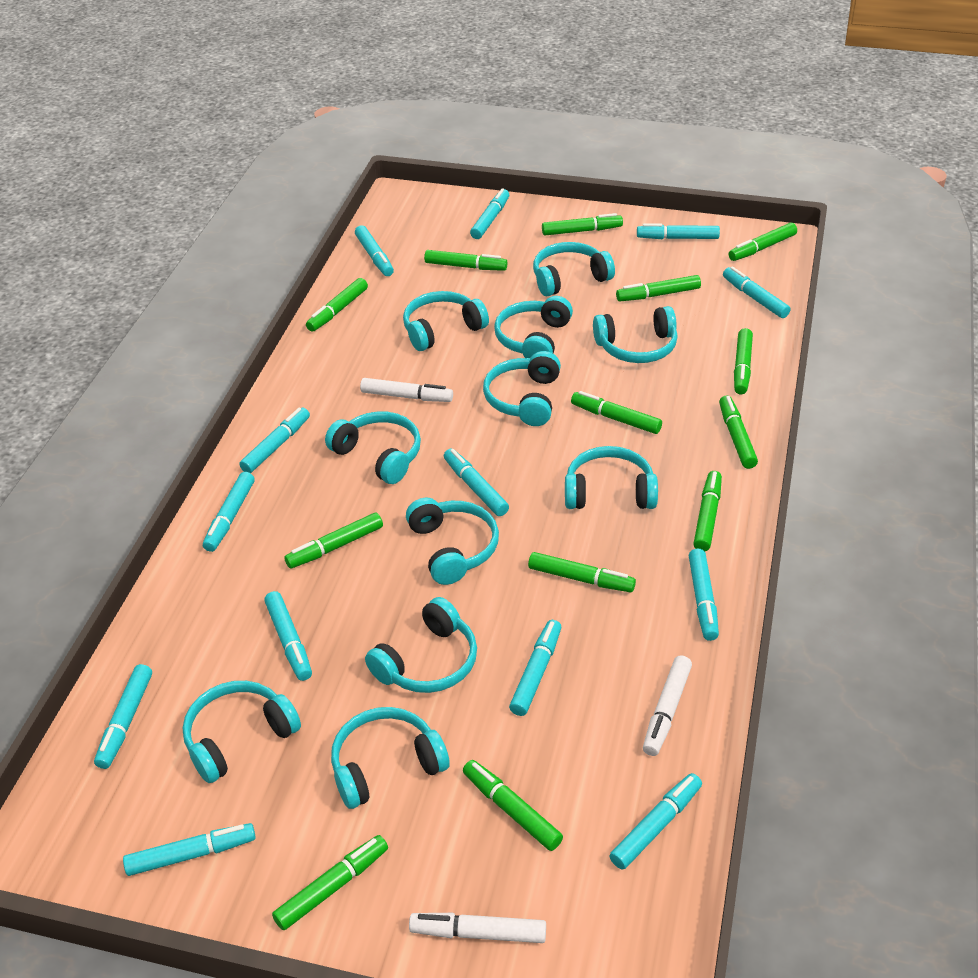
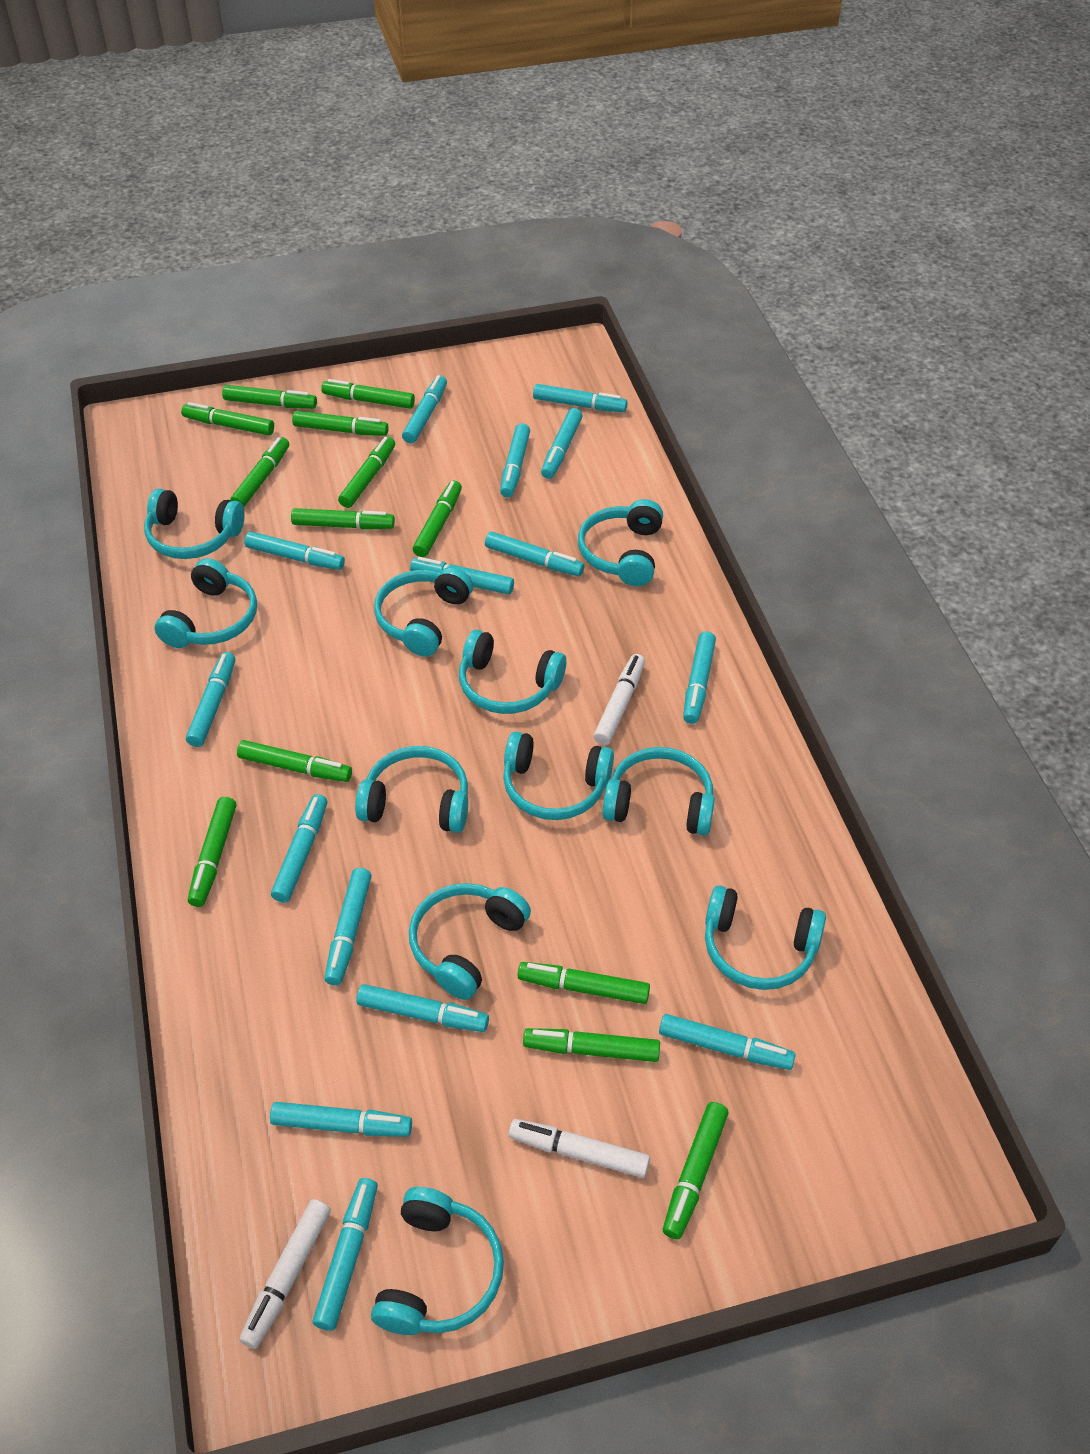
turquoise marker: [94,664,152,769] [123,823,256,876] [203,472,255,552] [239,407,310,473] [264,591,312,681] [355,225,394,276] [444,449,509,516] [470,188,509,239] [509,620,562,716] [609,773,702,870] [637,223,720,239] [688,549,719,641] [723,267,791,318] = 13 -> [186,652,235,747] [244,531,345,570] [270,1102,412,1137] [271,794,327,903] [312,1178,378,1331] [324,868,372,986] [356,984,489,1032] [402,375,447,444] [410,557,514,595] [485,531,584,576] [500,423,530,497] [533,384,628,412] [541,408,582,479] [659,1014,796,1070] [683,632,716,724] = 15

